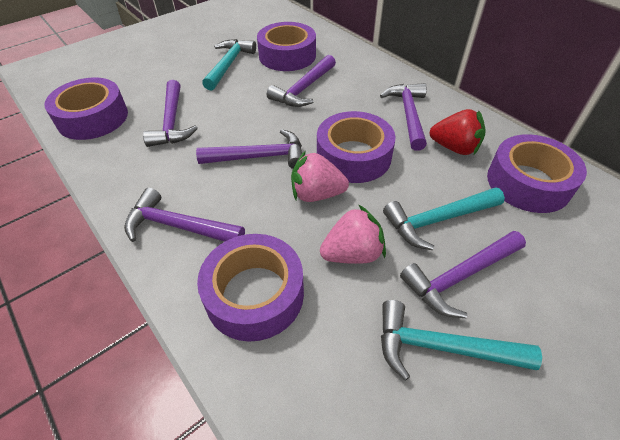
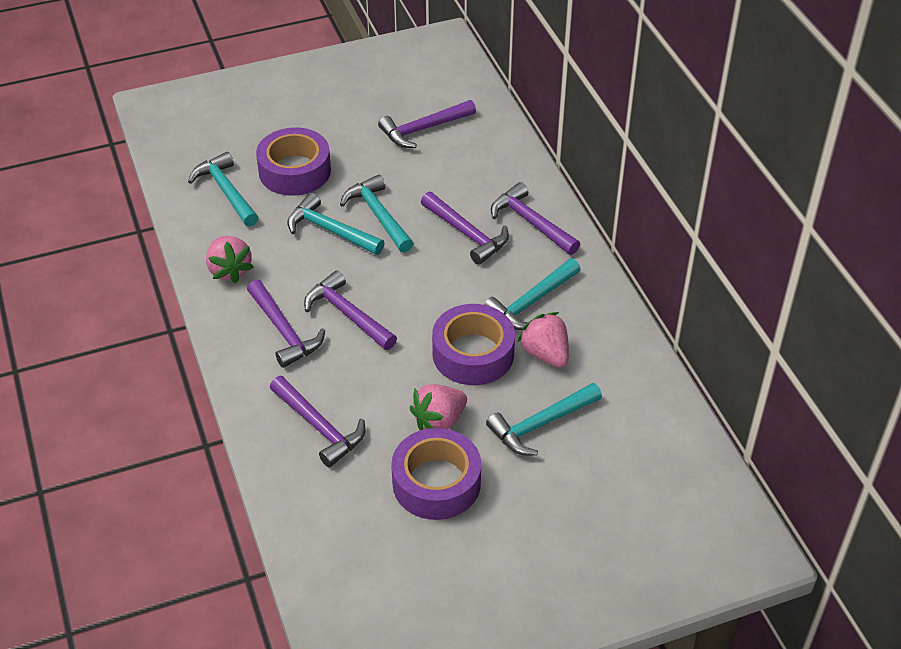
pink strawberry: [291,150,349,202] [320,205,386,264] = 2 -> [206,236,254,283] [410,384,467,431] [518,312,569,368] = 3
purple tape: [44,78,128,140] [197,234,304,342] [257,22,316,71] [317,111,395,183] [487,134,587,213] = 5 -> [256,127,331,196] [391,428,481,520] [432,304,515,385] = 3
red strawberry: [429,109,486,155] = 1 -> none = 0
turquoise hammer: [202,39,256,91] [381,300,542,381] [383,187,505,250] = 3 -> [188,152,259,227] [287,193,384,255] [340,175,414,253] [484,258,581,330] [486,383,602,456] = 5

